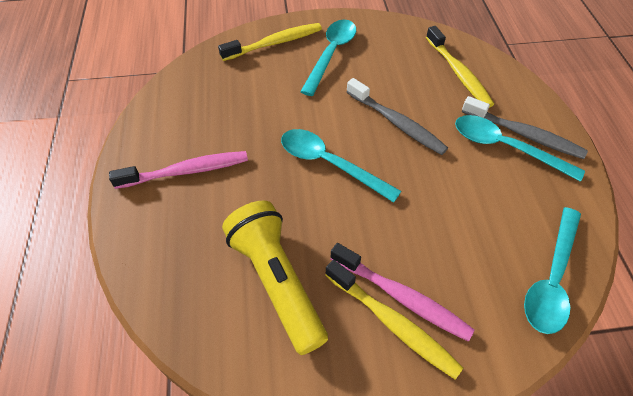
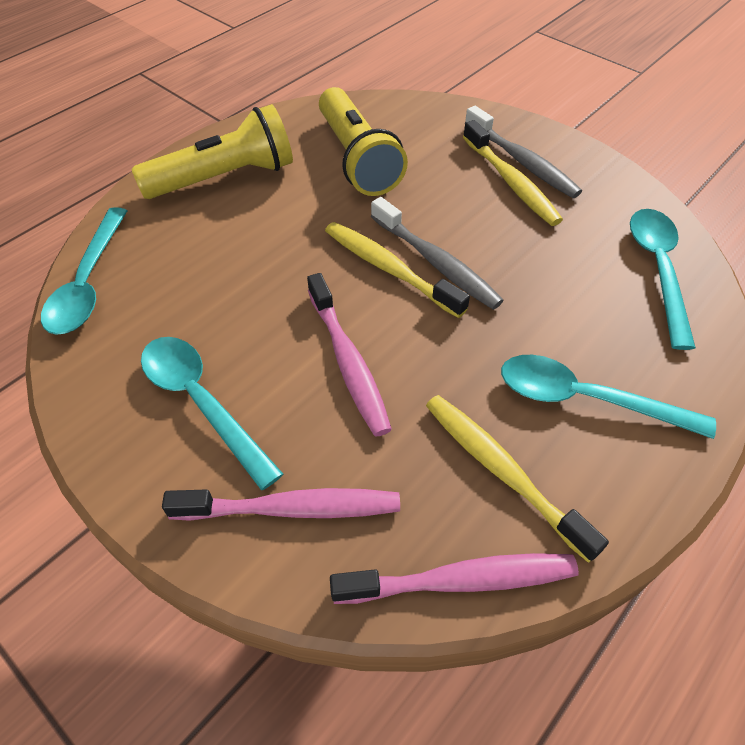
pink toothbrush: [109,151,248,189] [331,243,475,342] = 2 -> [162,488,400,521] [307,273,392,436] [330,553,579,604] = 3
yellow flashlight: [222,201,328,355] = 1 -> [131,104,293,199] [319,87,408,196] = 2

